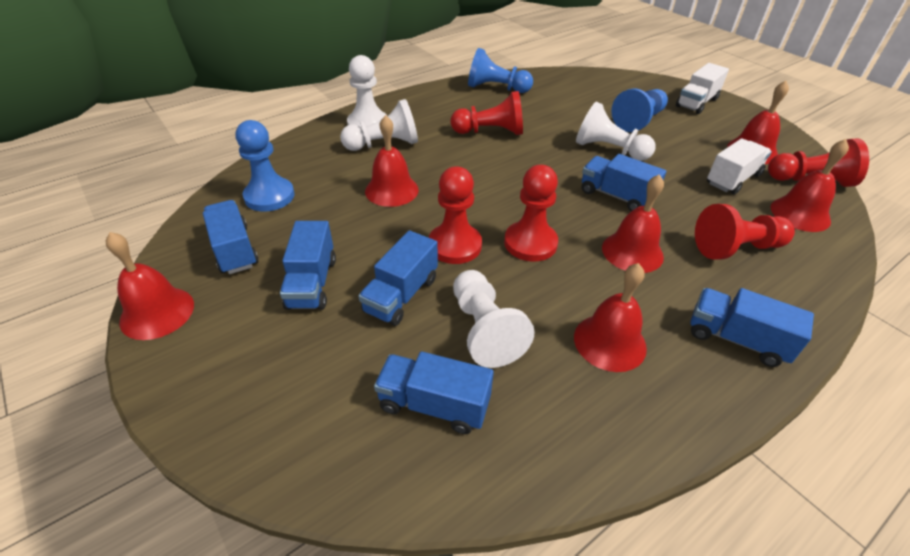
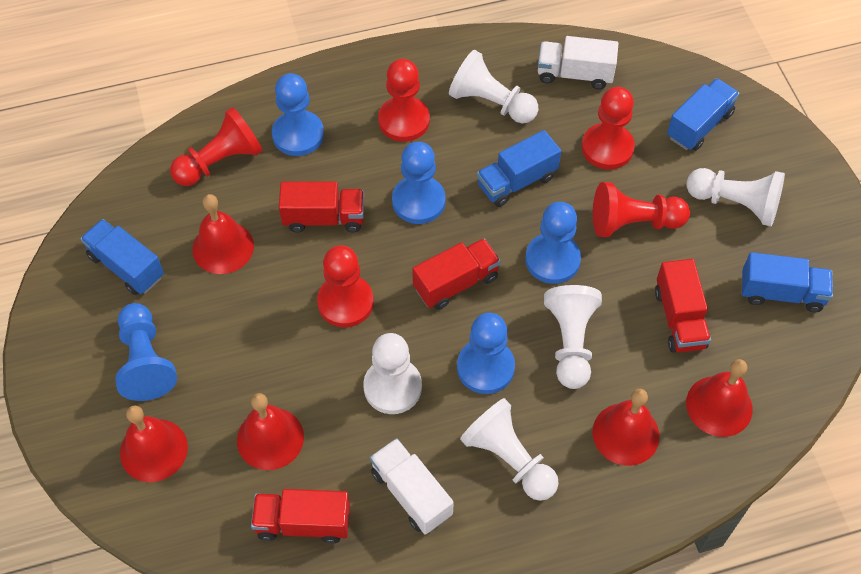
blue pawn: [236,120,294,212] [468,48,533,93] [611,88,668,132] = 3 -> [115,303,177,401] [272,73,324,156] [392,142,445,224] [457,313,515,394] [525,202,581,284] = 5
blue truck: [203,200,259,274] [280,221,336,310] [358,231,438,326] [374,351,494,434] [582,154,666,211] [690,288,814,367] = 6 -> [80,219,164,295] [477,130,561,207] [667,78,739,151] [742,252,833,312] = 4
red bell: [106,232,194,340] [365,115,419,207] [574,263,647,372] [602,174,664,273] [727,81,789,164] [771,139,849,232] = 6 -> [120,405,188,482] [193,194,254,274] [237,393,304,470] [593,389,660,466] [686,359,753,437] = 5
red truck: none = 0 -> [251,489,350,544] [279,182,364,233] [412,238,501,310] [655,259,711,353] = 4
white pawn: [340,99,418,151] [347,55,387,128] [453,270,535,368] [576,102,656,161] = 4 -> [363,333,422,414] [449,50,538,123] [460,398,559,501] [544,285,602,389] [686,168,785,226] = 5

